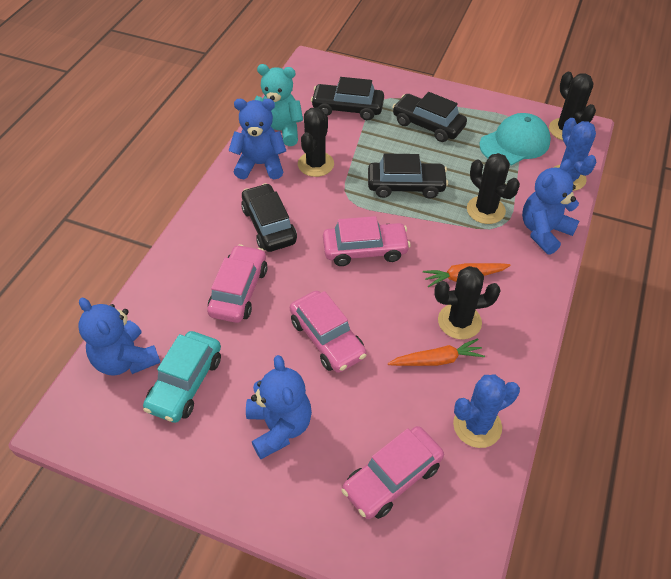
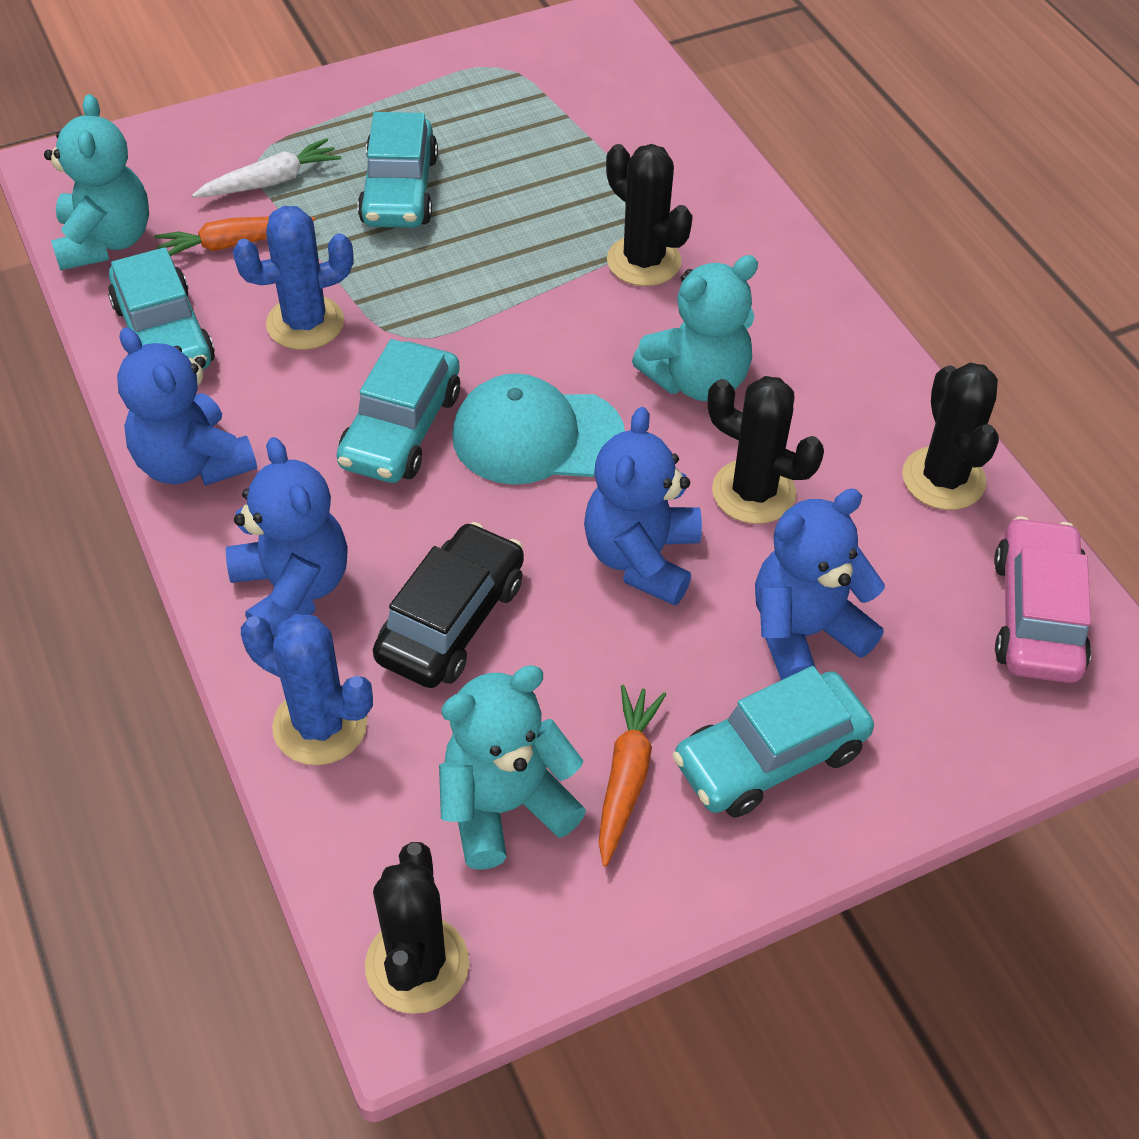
black car: [241,183,297,252] [311,77,384,120] [368,153,448,199] [392,92,467,142] = 4 -> [373,522,524,688] = 1
pink car: [207,244,267,323] [290,291,367,373] [323,216,411,266] [341,426,444,519] = 4 -> [994,516,1091,683] = 1
turquoise car: [143,331,221,423] = 1 -> [108,247,215,369] [336,339,460,483] [358,112,438,228] [673,666,874,818] = 4
turquoise teddy bear: [255,64,303,146] = 1 -> [44,94,149,271] [439,665,586,870] [632,255,758,401] = 3
white carrot: none = 0 -> [192,138,341,198] = 1

